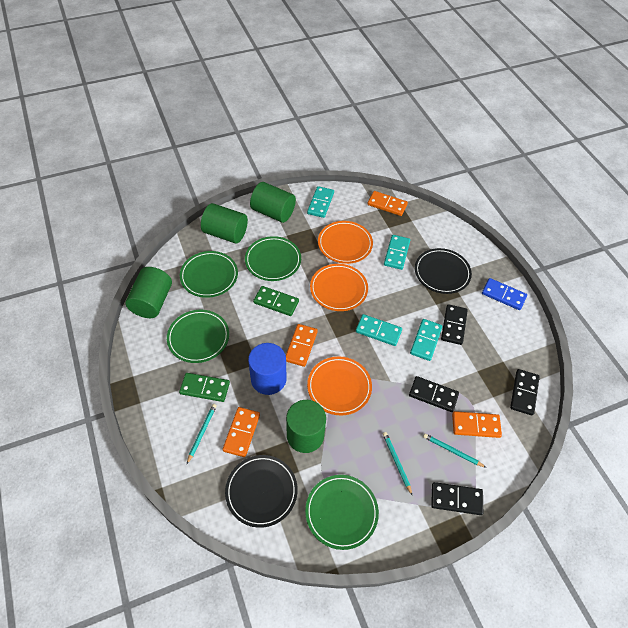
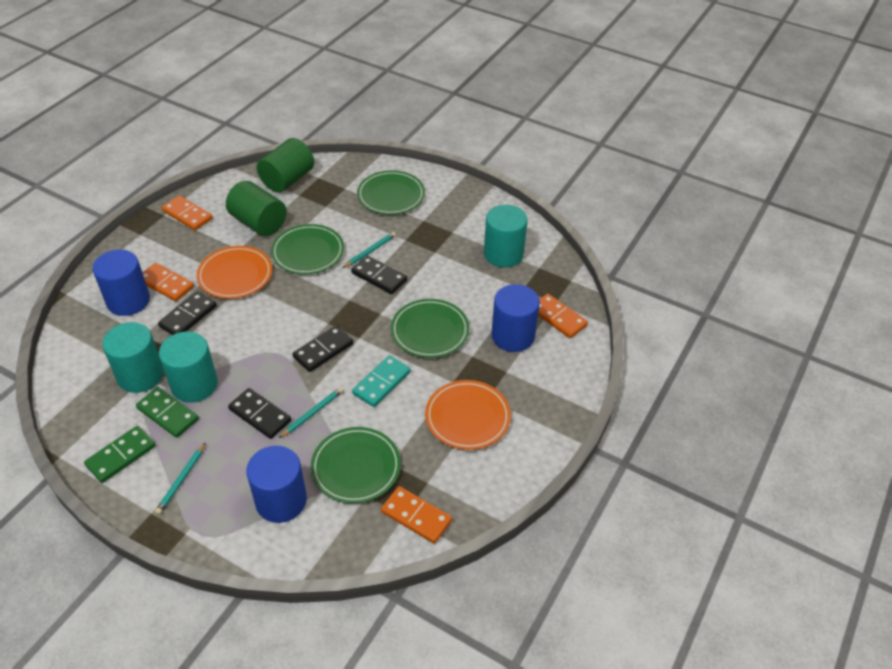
black plate: [225,455,298,528] [415,248,472,294] = 2 -> none = 0
blue cylinder: [248,343,286,395] = 1 -> [93,250,150,316] [246,446,307,523] [492,284,540,352] = 3
blue domino: [482,278,527,310] = 1 -> none = 0
green cylinder: [125,267,172,318] [201,203,248,244] [250,182,296,223] [286,400,326,453] = 4 -> [226,181,287,236] [257,138,314,193] = 2
orange plate: [307,356,372,415] [310,264,368,311] [318,221,373,264] = 3 -> [196,246,272,299] [425,380,511,450] = 2
turquoise cylinder: none = 0 -> [102,322,164,393] [159,332,218,403] [484,205,528,268] = 3
turquoise domino: [307,186,334,218] [356,314,402,346] [384,235,410,270] [410,319,443,361] = 4 -> [352,355,411,407] = 1

